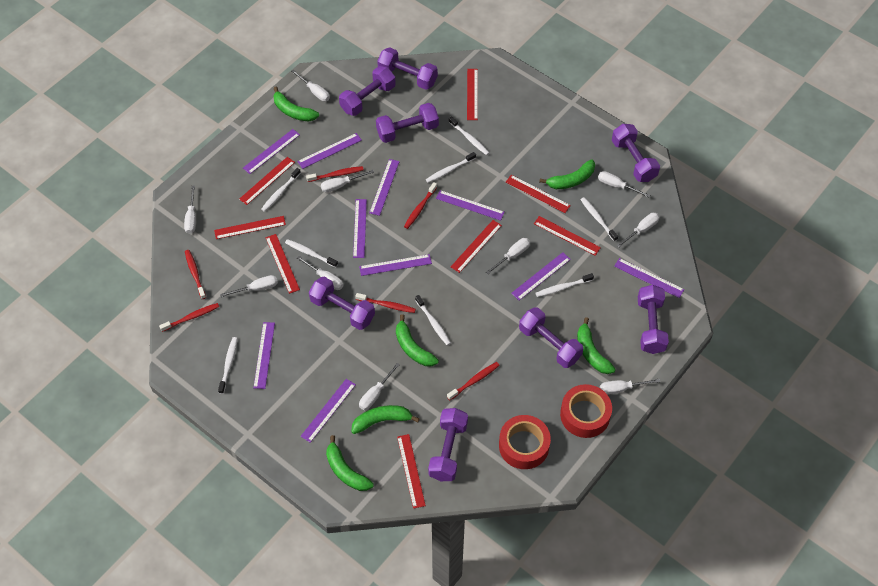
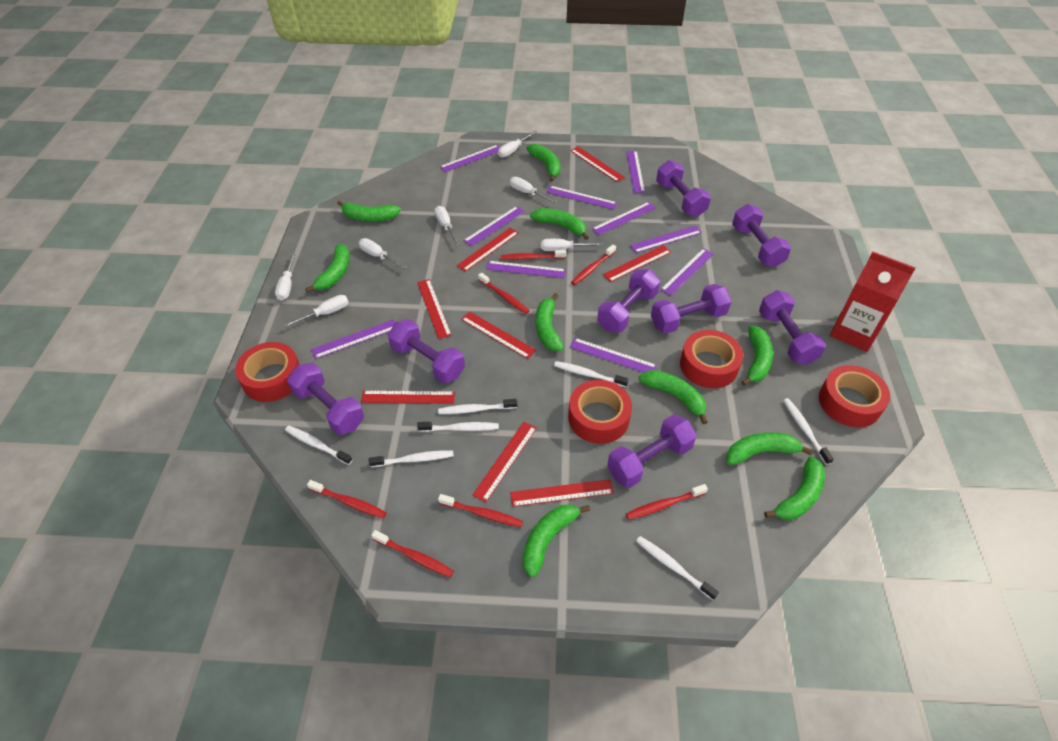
green banana: [273,87,319,121] [326,435,374,491] [351,405,420,434] [396,314,439,366] [539,159,595,189] [577,317,616,374] = 6 -> [305,244,350,293] [337,200,401,221] [523,504,590,578] [526,144,560,182] [530,208,589,240] [536,293,564,351] [639,370,708,424] [726,432,813,465] [741,326,773,386] [764,456,825,520] = 10
red carton: none = 0 -> [830,252,915,352] = 1
red tape: [499,415,551,469] [560,384,612,438] = 2 -> [235,342,300,402] [568,380,632,444] [680,330,743,389] [819,365,890,427] = 4
red toothbrush: [159,303,219,332] [185,250,206,299] [306,166,364,182] [355,293,416,313] [404,182,437,229] [447,362,500,400] = 6 -> [307,480,387,519] [372,530,454,578] [438,494,523,527] [478,273,529,314] [501,250,566,260] [571,244,616,285] [626,484,708,520] = 7
white screwdriver: [184,186,196,234] [220,275,278,297] [291,70,330,101] [297,256,344,290] [321,170,374,192] [359,363,400,410] [486,238,530,274] [598,171,650,197] [600,379,660,395] [616,213,659,247] = 10 -> [275,253,295,301] [283,295,349,328] [359,238,407,269] [434,206,460,245] [498,131,537,157] [510,177,557,203] [541,239,603,251] = 7
white toothbrush: [218,337,238,394] [261,168,301,212] [285,239,338,268] [415,295,451,346] [426,152,476,183] [449,116,489,155] [536,273,594,297] [580,197,618,241] = 8 -> [285,426,352,465] [369,450,454,467] [417,422,499,432] [438,399,517,414] [554,361,629,387] [636,536,719,600] [783,398,834,465] = 7

